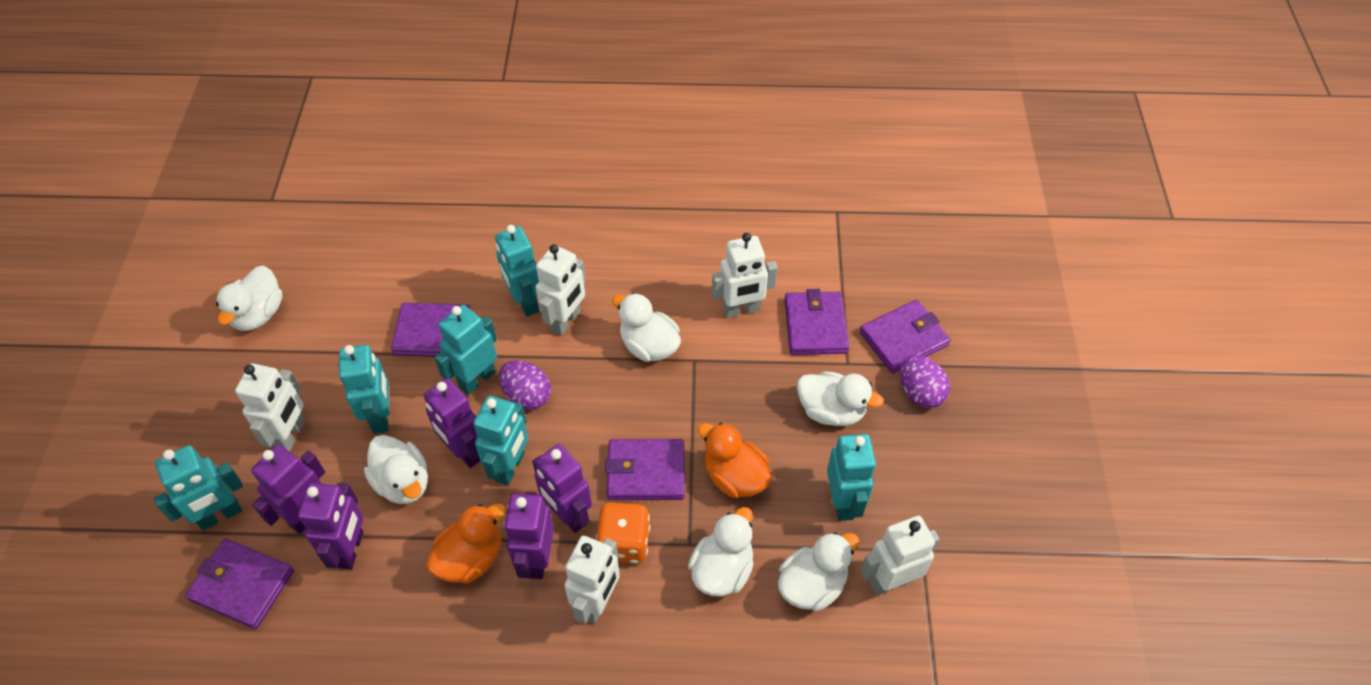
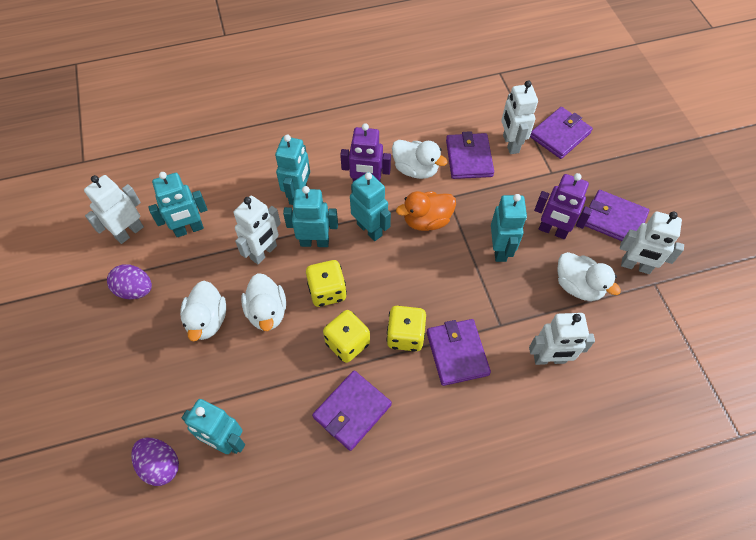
orange dice: [596,502,650,564] = 1 -> none = 0
orange duck: [426,504,506,583] [698,423,772,498] = 2 -> [396,191,456,231] = 1
purple robot: [251,445,325,534] [298,483,363,569] [424,378,480,468] [504,492,554,579] [532,444,592,533] = 5 -> [340,123,391,182] [534,173,592,239] = 2
white duck: [216,266,283,331] [364,435,428,504] [612,293,681,362] [688,507,754,596] [778,532,859,611] [797,371,884,426] = 6 -> [180,281,226,342] [241,273,286,331] [392,140,448,179] [557,252,621,301] = 4
yellow dice: none = 0 -> [306,260,347,307] [323,310,370,363] [386,306,426,352] = 3

